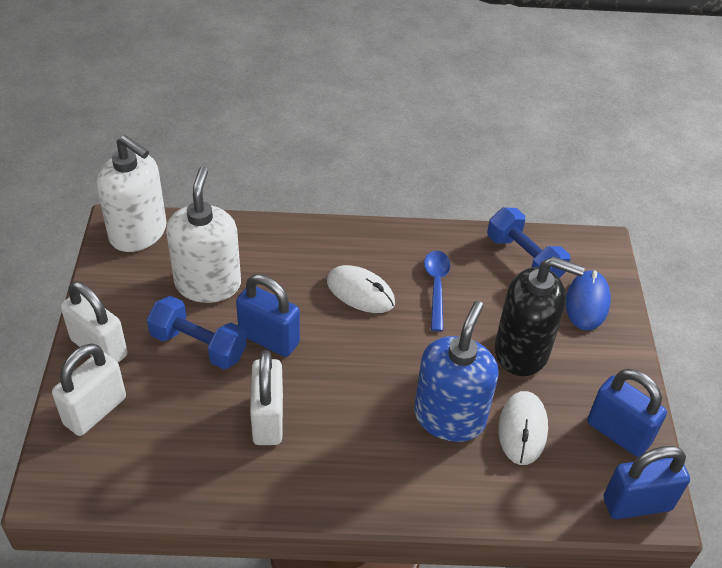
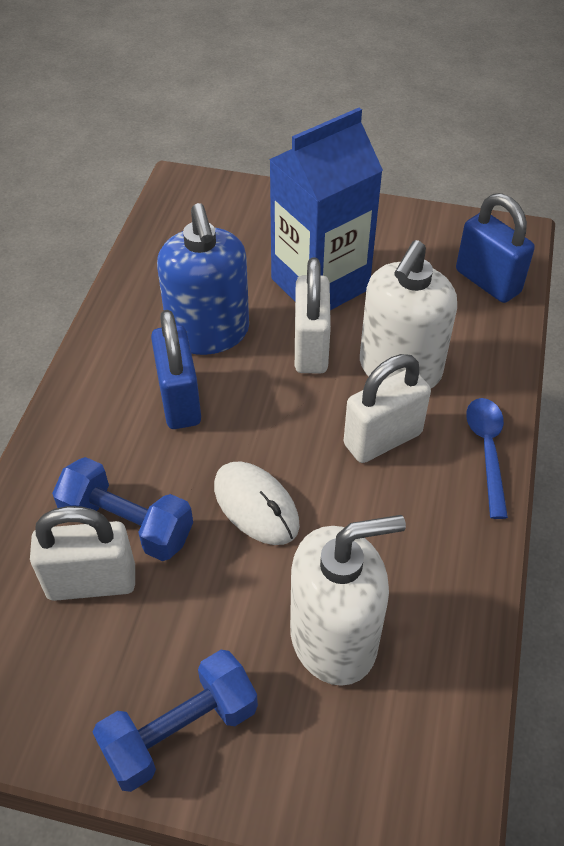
black soap dispenser: [495,257,585,376] = 1 -> none = 0
blue carton: none = 0 -> [269,108,383,310] = 1
blue mouse: [566,270,611,330] = 1 -> none = 0
blue padlock: [236,274,300,357] [587,369,667,457] [603,446,690,519] = 3 -> [151,310,201,429] [456,193,535,303] = 2
white mouse: [327,265,395,313] [498,391,548,465] = 2 -> [214,461,300,545] = 1

